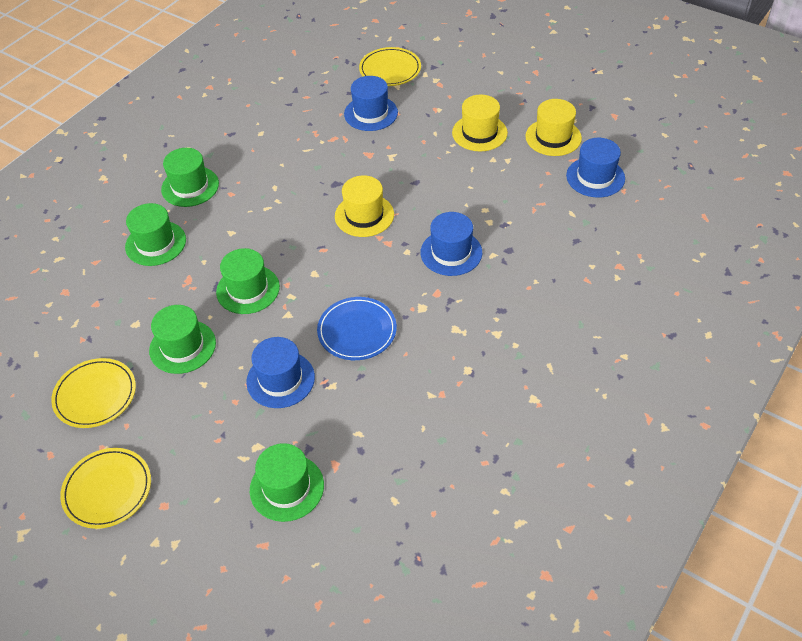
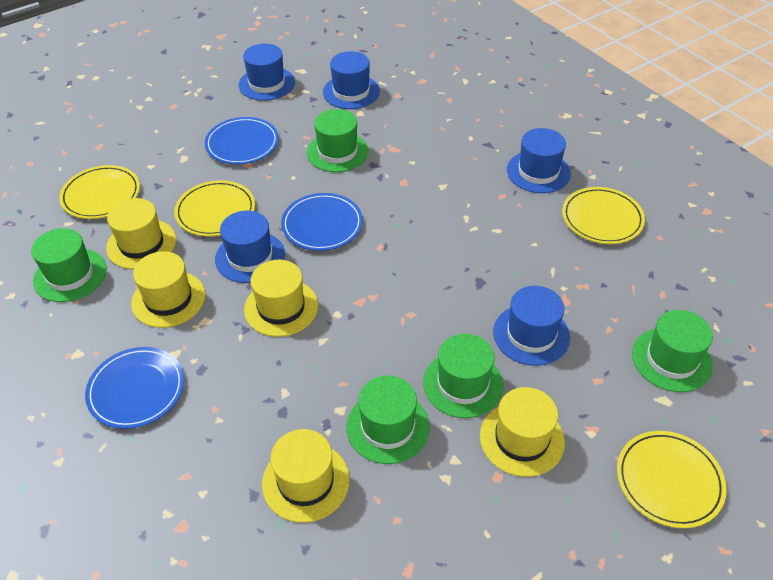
blue hat: [246,337,315,408] [344,76,398,131] [421,212,482,276] [566,138,625,197] = 4 -> [215,210,285,283] [239,43,295,101] [323,51,380,109] [493,286,570,366] [507,128,571,193] = 5
blue plate: [317,297,397,360] = 1 -> [85,347,184,429] [205,117,279,165] [281,193,363,251] = 3
yellow hat: [335,175,394,237] [452,95,508,151] [525,99,582,156] = 3 -> [106,198,176,269] [131,251,205,328] [244,260,318,337] [262,429,350,523] [480,387,565,477] = 5
yellow plate: [51,358,136,428] [60,448,151,529] [359,47,421,86] = 3 -> [59,165,140,219] [174,180,255,237] [562,187,645,244] [617,431,727,528] = 4

